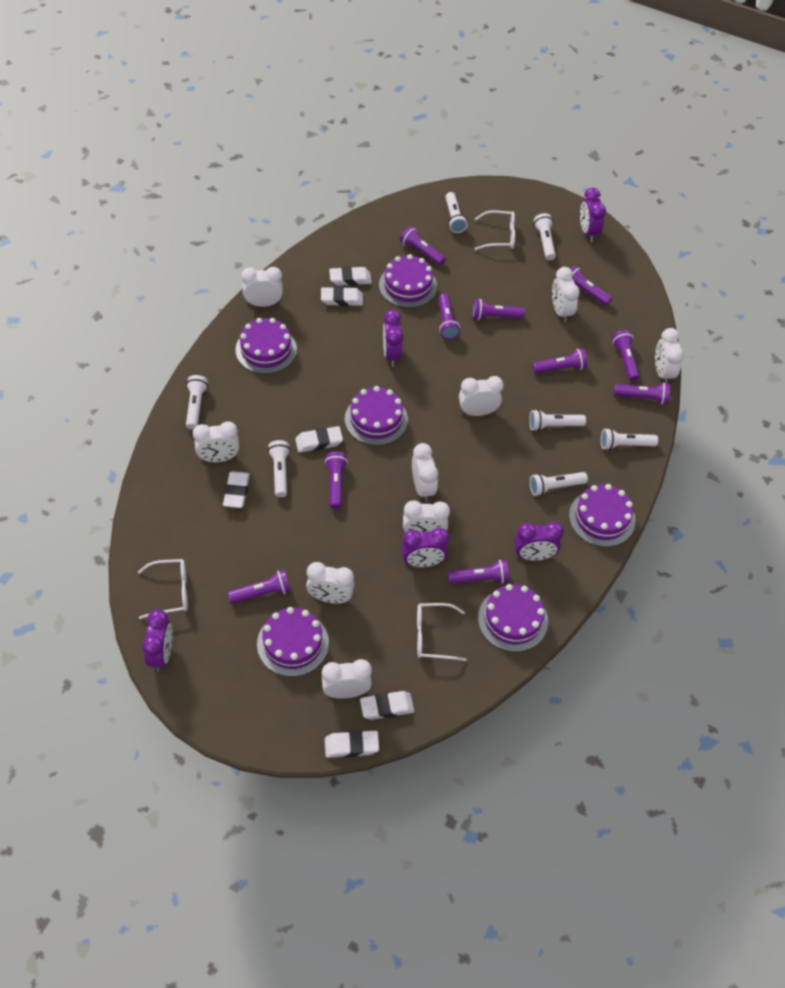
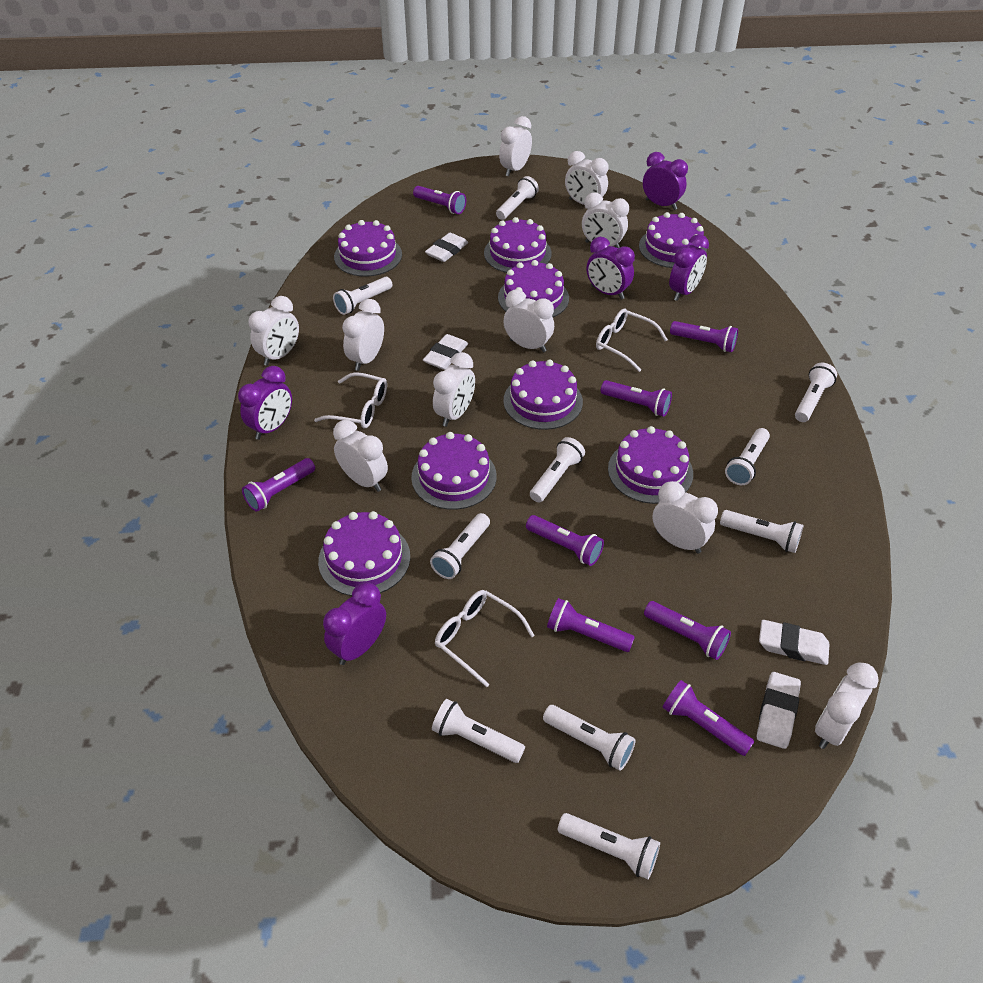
purple cake: [236,318,297,374] [257,607,329,677] [345,386,408,445] [379,254,437,308] [478,584,548,652] [569,484,635,547] = 6 -> [318,511,410,596] [334,220,402,277] [411,432,497,510] [484,217,552,273] [498,260,569,317] [503,360,583,430] [608,426,693,504] [639,212,707,268] = 8
purple flashlight: [228,570,290,604] [325,452,348,509] [400,226,446,266] [438,294,460,339] [448,560,509,584] [472,299,525,320] [532,349,588,374] [571,266,612,306] [612,330,640,381] [614,383,670,404] = 10 -> [242,458,315,511] [413,186,466,214] [526,515,604,566] [547,598,635,652] [601,380,672,417] [644,601,731,660] [662,680,754,756] [670,321,738,352] = 8
white clock: [193,422,239,462] [241,267,283,307] [306,562,354,604] [322,659,372,699] [403,500,450,533] [412,443,438,502] [459,376,504,416] [552,267,580,323] [655,328,684,384] = 9 -> [248,296,299,366] [333,420,388,492] [342,299,384,371] [433,352,475,427] [499,116,532,176] [503,290,554,352] [565,151,608,205] [582,193,629,248] [652,481,718,553] [815,662,878,749] = 10
white eraser: [223,471,250,508] [295,426,343,453] [321,287,363,306] [325,730,379,758] [329,266,372,286] [360,691,414,720] = 6 -> [423,334,468,370] [425,233,468,262] [757,672,801,749] [759,620,830,665] = 4
white flashlight: [186,375,208,430] [268,440,291,497] [445,192,468,233] [529,409,586,431] [530,472,588,496] [534,213,556,260] [601,428,658,450] = 7 -> [333,277,392,315] [430,513,490,579] [432,699,525,763] [496,176,539,220] [530,437,585,502] [543,705,636,771] [558,813,660,879] [720,510,804,553] [725,428,770,485] [795,363,837,422] = 10

